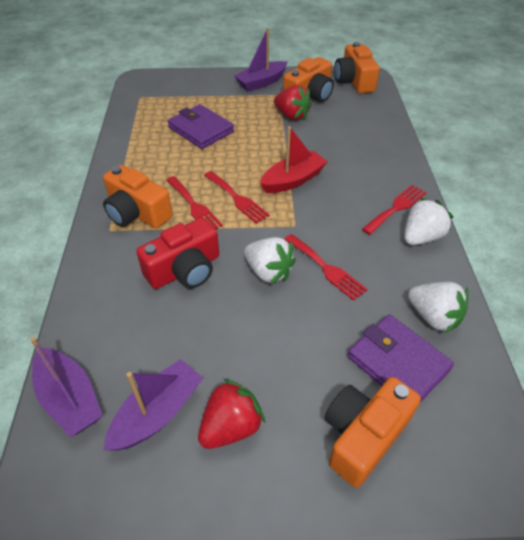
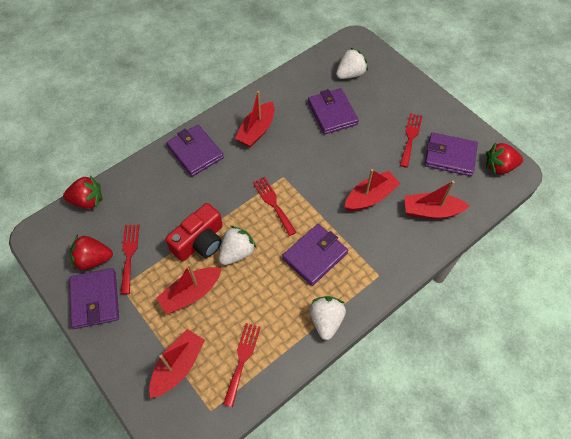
orange camera: [103,165,173,228] [283,57,334,102] [324,377,421,488] [334,42,380,93] = 4 -> none = 0
purple boat: [30,337,103,437] [104,359,203,450] [235,28,287,91] = 3 -> none = 0
purple wallet: [168,104,234,149] [347,314,454,402] = 2 -> [69,268,119,329] [166,125,224,176] [282,224,348,286] [308,88,359,134] [425,133,478,176] = 5
red boat: [260,126,328,193] = 1 -> [149,329,205,398] [156,264,222,314] [235,91,274,147] [345,169,401,211] [404,181,470,219] = 5
red strawberry: [198,379,265,449] [274,85,312,120] = 2 -> [63,175,103,209] [70,235,113,270] [486,142,523,175] = 3

